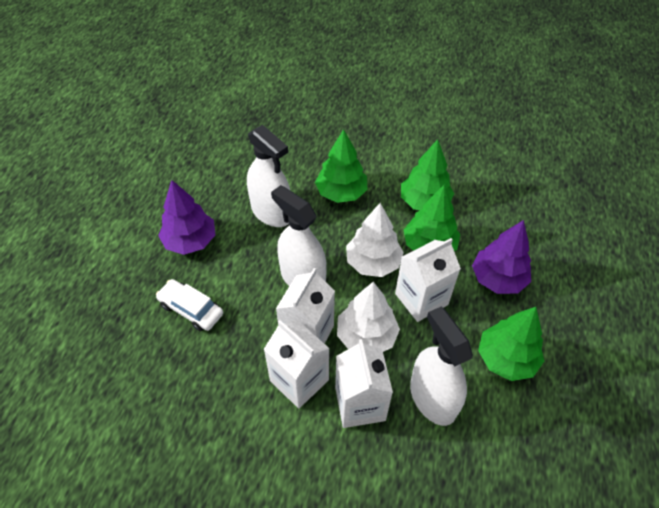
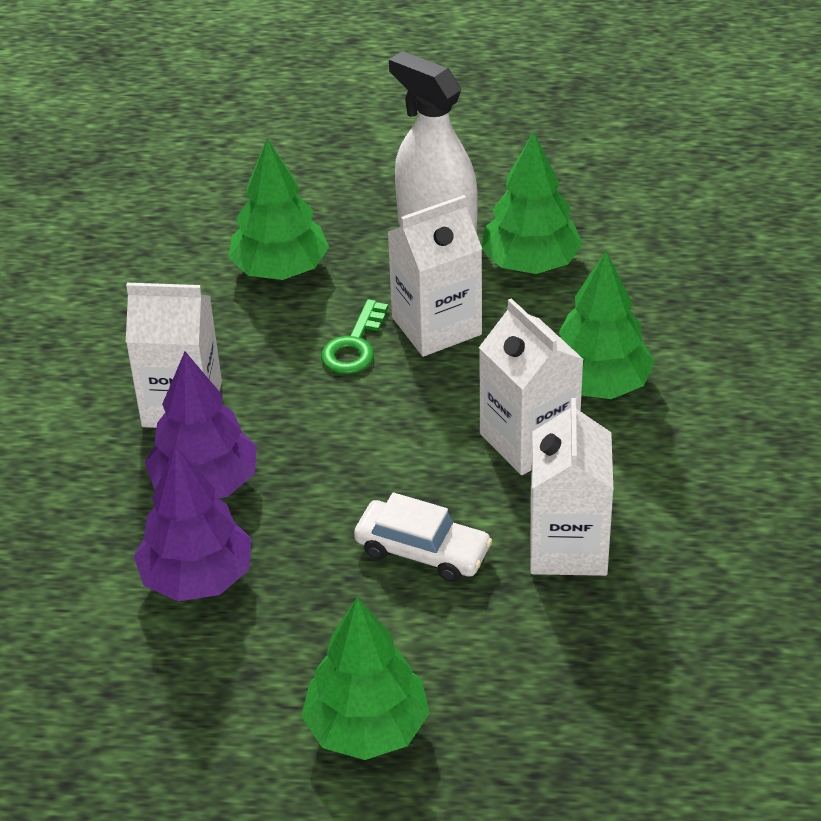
green key: none = 0 -> [321,299,388,374] = 1
white spray bottle: [247,125,290,227] [271,185,327,286] [410,307,473,426] = 3 -> [389,51,478,233] = 1
white tree: [337,282,400,352] [346,203,404,277] = 2 -> none = 0

